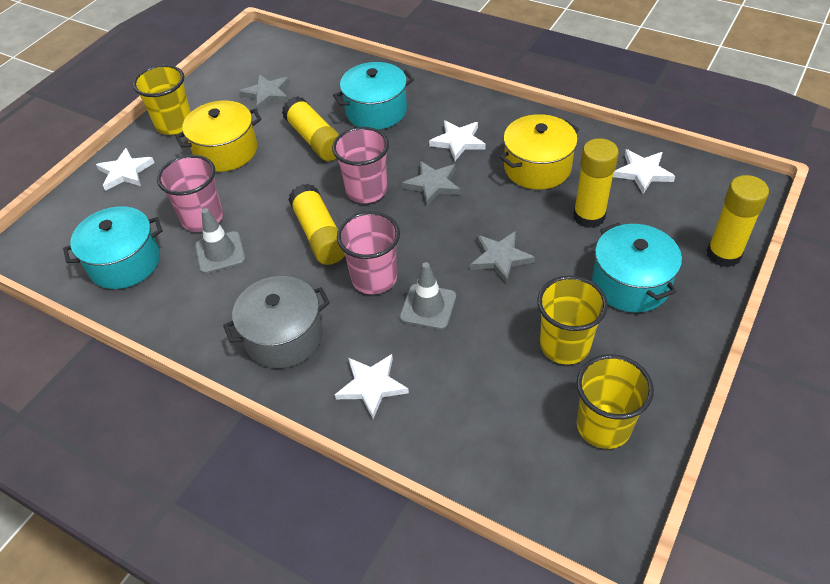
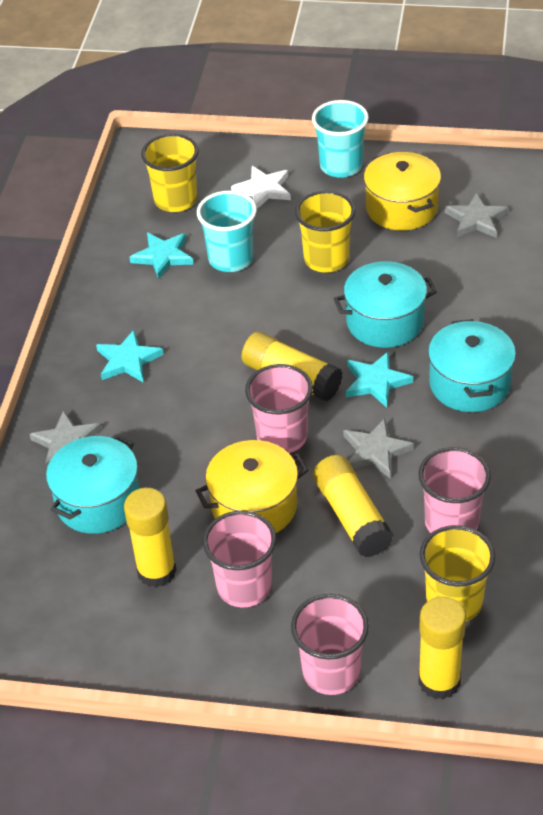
grey pot: [223,276,330,368] = 1 -> none = 0
grey traffic cone: [195,208,246,274] [400,262,456,330] = 2 -> none = 0
pink cup: [157,155,223,232] [332,127,389,203] [337,212,400,294] = 3 -> [203,511,276,608] [245,364,313,453] [291,594,369,695] [418,447,491,533] = 4
turquoise cup: none = 0 -> [197,191,257,272] [312,100,369,178] = 2
turquoise star: none = 0 -> [96,330,164,382] [129,233,194,279] [346,352,413,408] = 3
white star: [96,148,155,191] [335,354,409,419] [429,120,486,161] [613,149,675,194] = 4 -> [231,166,291,209] = 1

